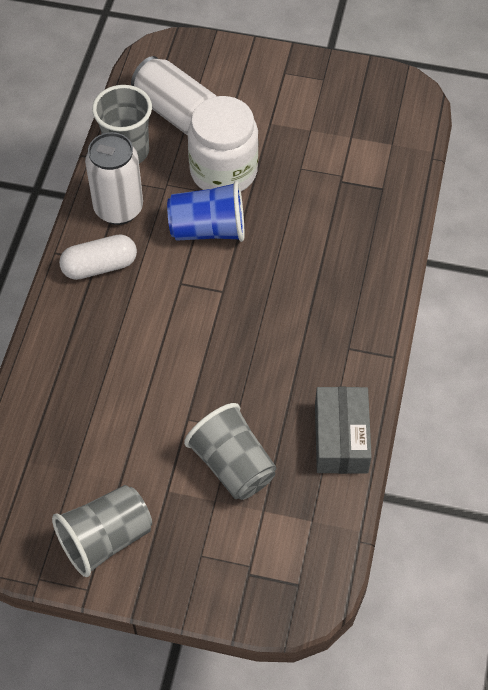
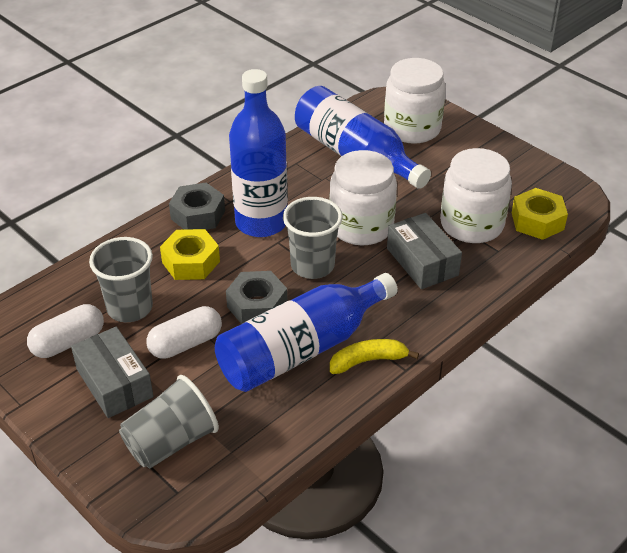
blue bottle: none = 0 -> [215,273,398,392] [229,69,288,237] [295,86,431,189] = 3
blue cup: [167,181,245,242] = 1 -> none = 0
grey box: [315,387,372,474] = 1 -> [71,327,154,418] [387,213,462,289] = 2
grey nut: none = 0 -> [169,183,225,230] [226,271,287,324] = 2
white can: [85,132,143,225] [131,56,217,136] = 2 -> none = 0
white capsule: [59,234,137,280] = 1 -> [27,304,104,358] [146,306,222,359] = 2
white jar: [188,96,258,191] = 1 -> [329,150,397,245] [384,58,446,144] [440,148,512,243] = 3
yellow banana: none = 0 -> [330,339,419,374] = 1
yellow nut: none = 0 -> [160,229,220,280] [512,188,568,240] = 2

